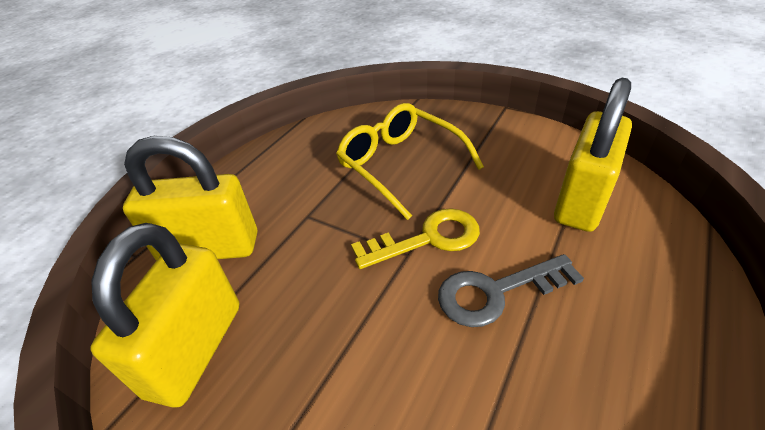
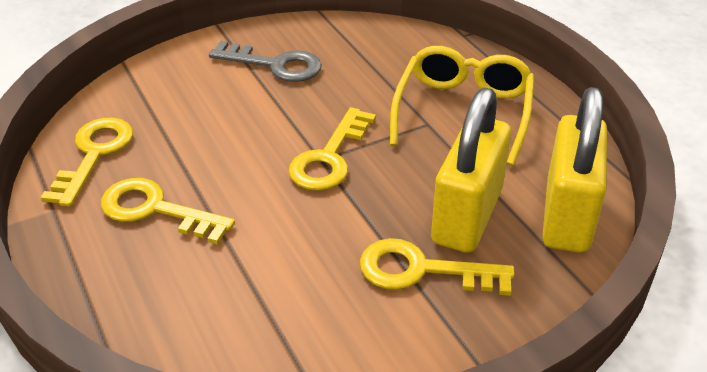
yellow key: [351,208,480,269] = 1 -> [41,118,133,207] [101,178,235,245] [289,107,376,191] [360,238,515,296] = 4
yellow padlock: [90,223,240,408] [123,136,257,261] [554,78,632,232] = 3 -> [431,88,511,253] [542,87,607,253] = 2

